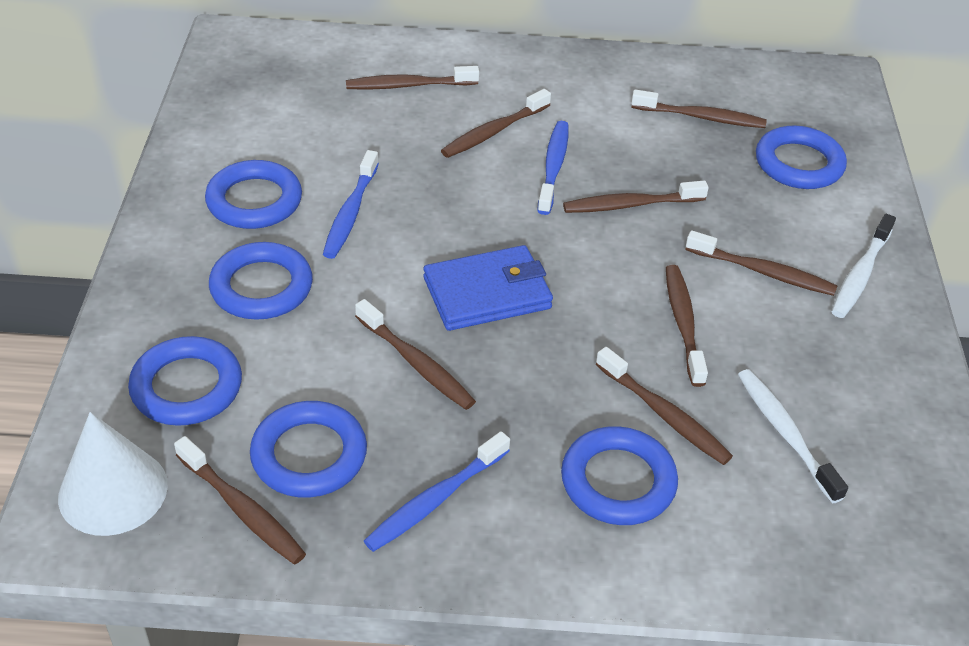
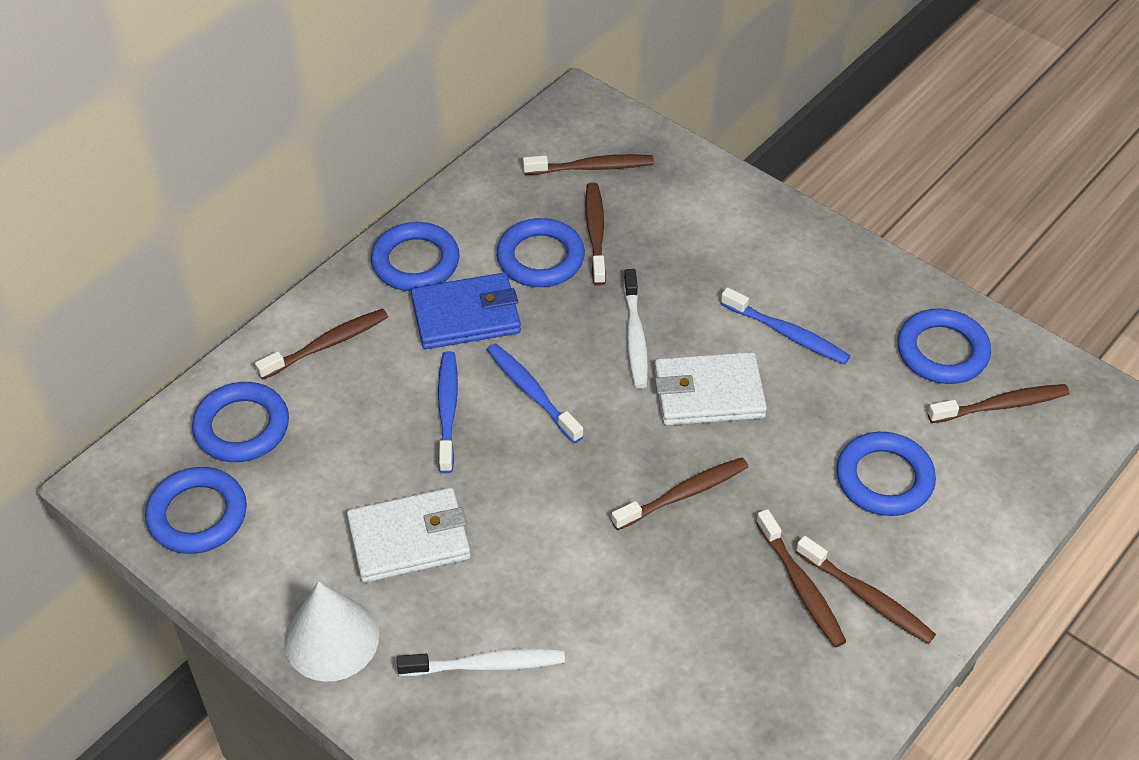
brown toothbrush: [174,436,306,565] [346,66,479,90] [355,299,476,410] [441,89,551,158] [563,180,709,213] [596,347,733,465] [631,89,767,128] [666,265,708,387] [686,230,837,296] = 9 -> [255,309,388,380] [523,154,654,175] [585,183,606,285] [611,457,748,530] [756,509,847,647] [796,536,936,644] [928,384,1070,423] = 7
white wallet: none = 0 -> [347,488,471,583] [654,352,767,425] = 2

